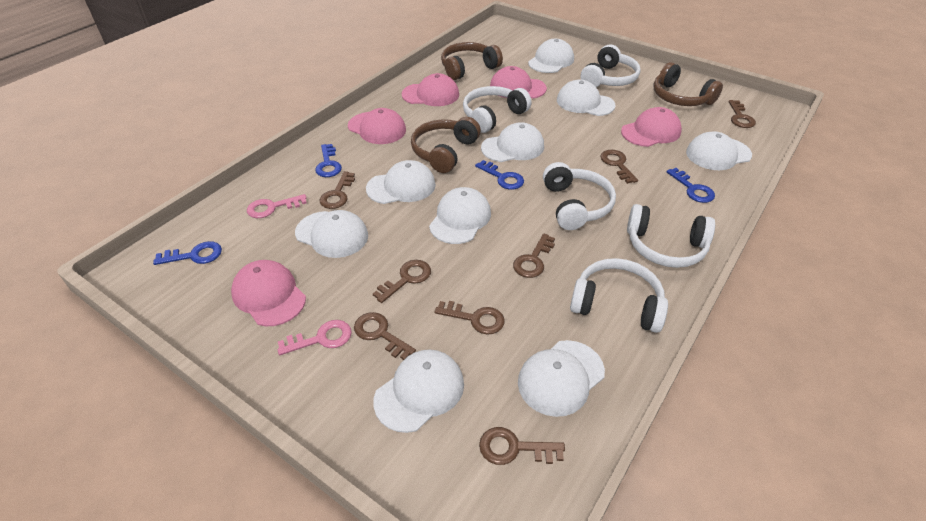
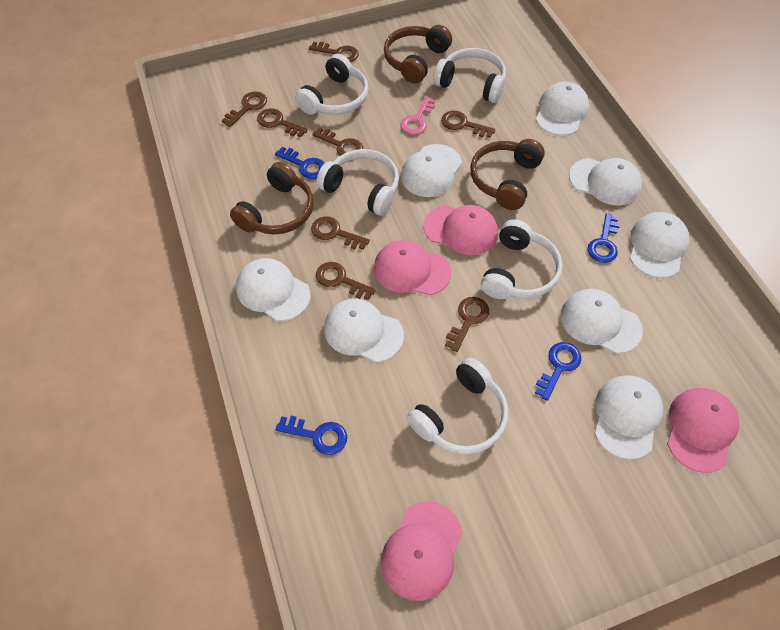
pink cap: [231,260,306,326] [348,108,406,144] [402,73,459,106] [490,66,547,99] [621,107,682,147] = 5 -> [374,240,451,295] [381,501,462,601] [424,205,498,255] [667,388,739,473] = 4
pink key: [247,194,307,218] [277,320,352,355] = 2 -> [400,96,435,135] = 1
white cap: [295,210,368,258] [366,160,436,204] [373,349,464,433] [429,187,491,244] [481,122,544,162] [518,340,605,417] [528,39,574,73] [557,79,616,116] [686,131,752,170] = 9 -> [236,258,311,321] [324,299,404,362] [401,144,462,197] [536,82,589,136] [561,289,643,354] [569,158,642,205] [595,375,663,459] [630,212,690,278] = 8

